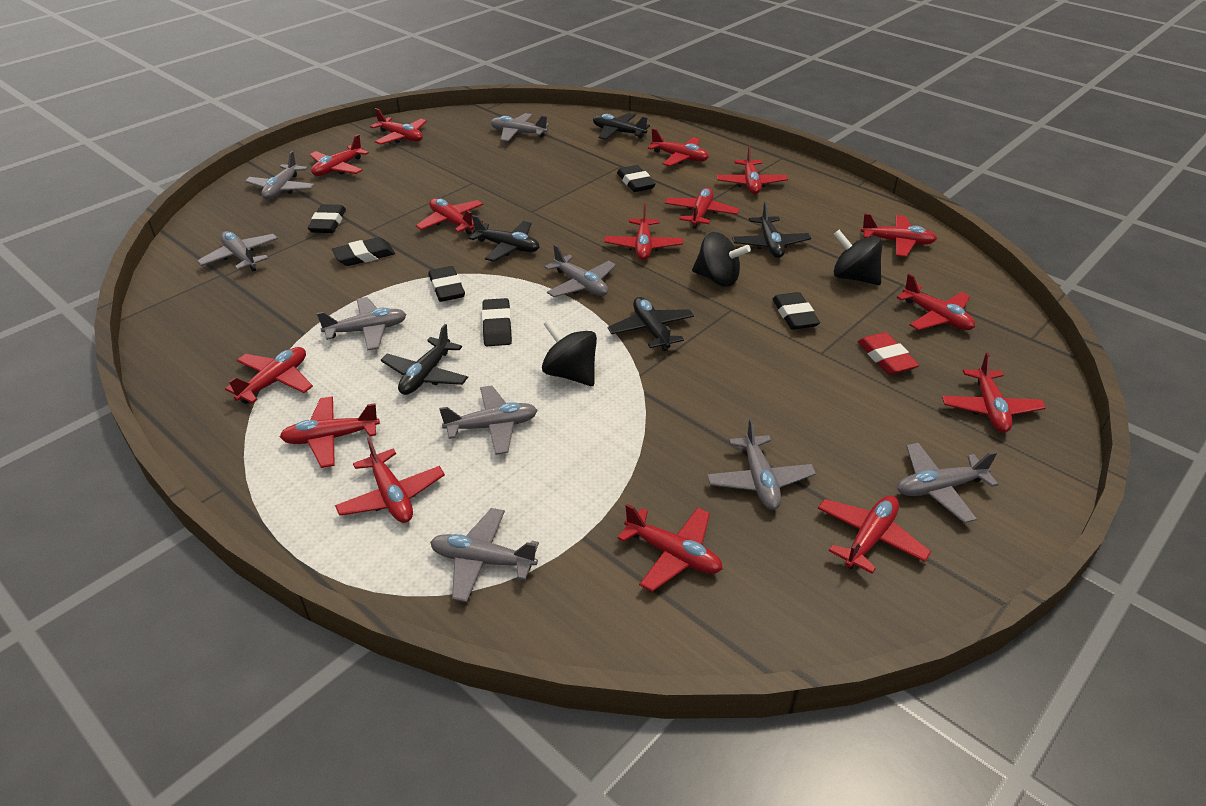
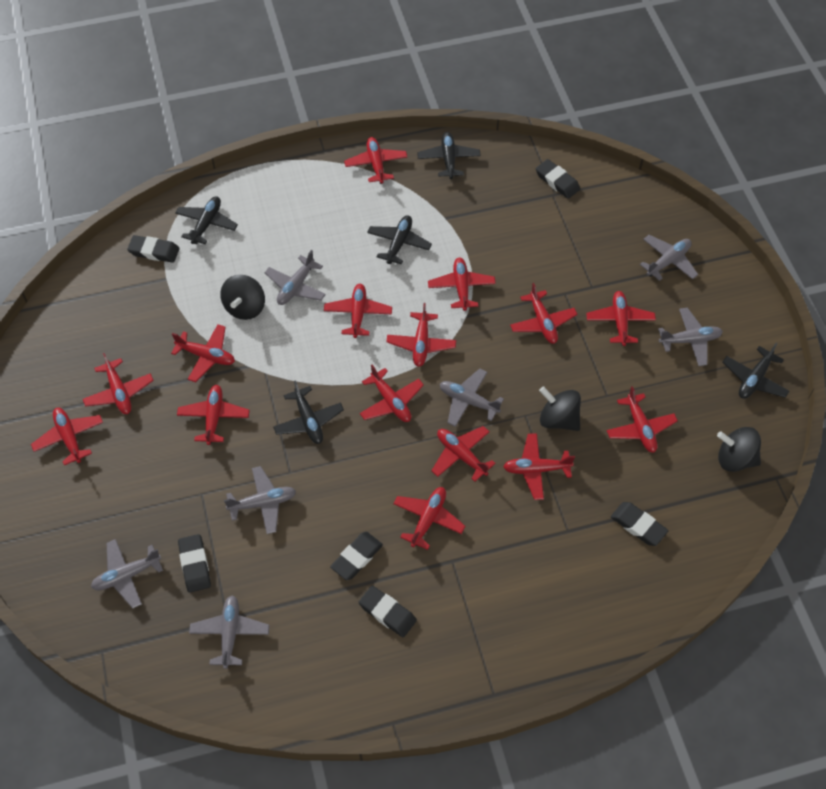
grey plane: [197,231,278,271] [245,151,315,199] [317,297,407,351] [430,508,539,602] [439,385,537,455] [491,113,549,141] [544,244,616,297] [707,419,816,510] [897,443,998,523] = 9 -> [91,539,163,608] [189,595,269,669] [224,466,296,534] [265,250,326,305] [440,368,504,427] [640,235,698,281] [658,307,723,366] = 7
red eraser: [857,332,919,375] = 1 -> none = 0

